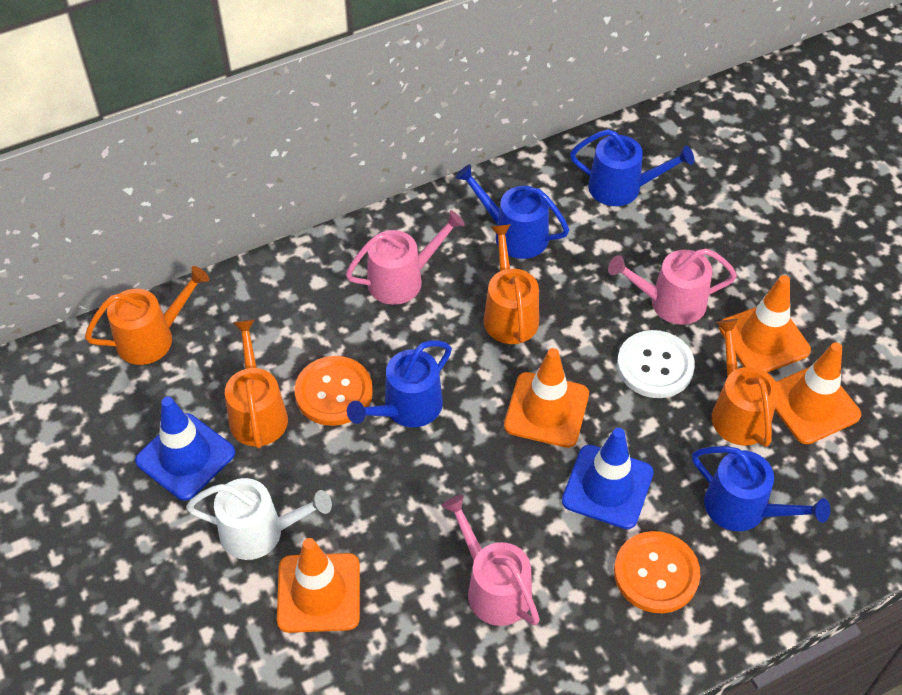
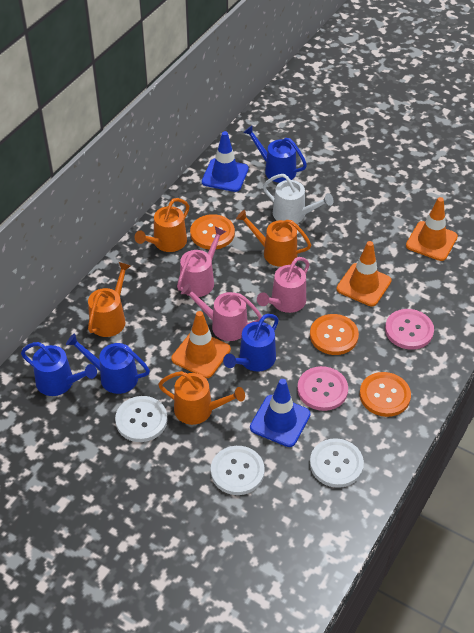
orange button: [294,356,373,426] [614,531,700,613] = 2 -> [190,214,235,249] [310,314,359,355] [360,372,411,417] = 3
orange traffic cone: [277,538,360,633] [504,348,589,448] [719,275,811,372] [775,342,861,444] = 4 -> [171,311,231,378] [336,241,392,306] [406,197,458,261] = 3
pink button: none = 0 -> [297,366,348,411] [385,309,434,350] = 2
white button: [617,330,695,398] = 1 -> [115,396,167,442] [211,446,264,495] [310,438,364,488] = 3

